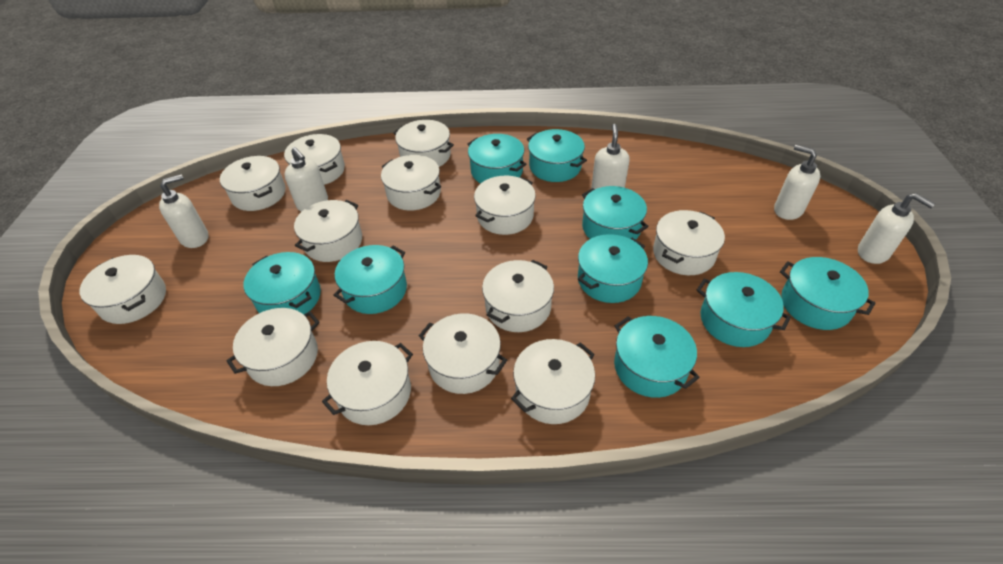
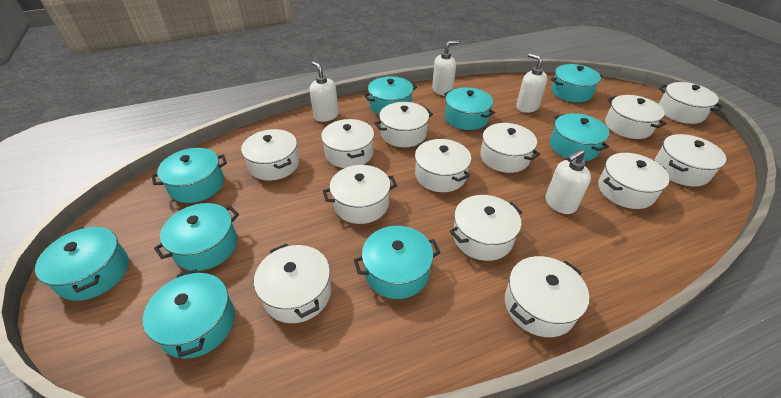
white soap dispenser: [159,174,209,248] [284,147,328,212] [591,124,630,189] [774,145,820,220] [858,193,935,264] = 5 -> [309,61,339,122] [432,40,459,96] [516,53,547,113] [546,149,591,214] = 4

